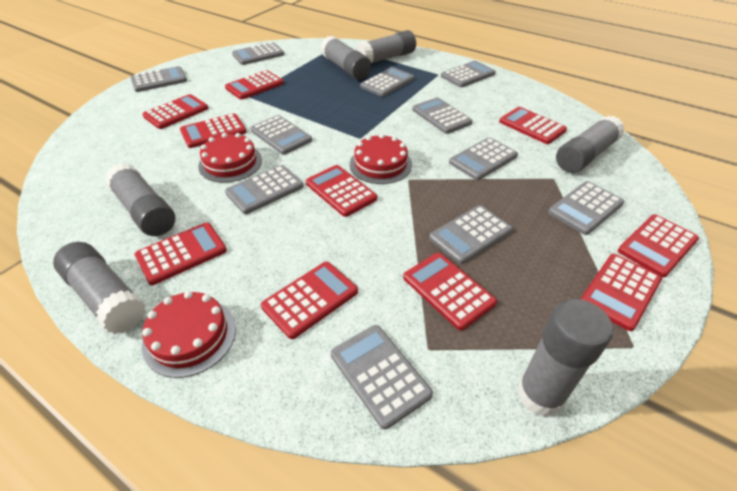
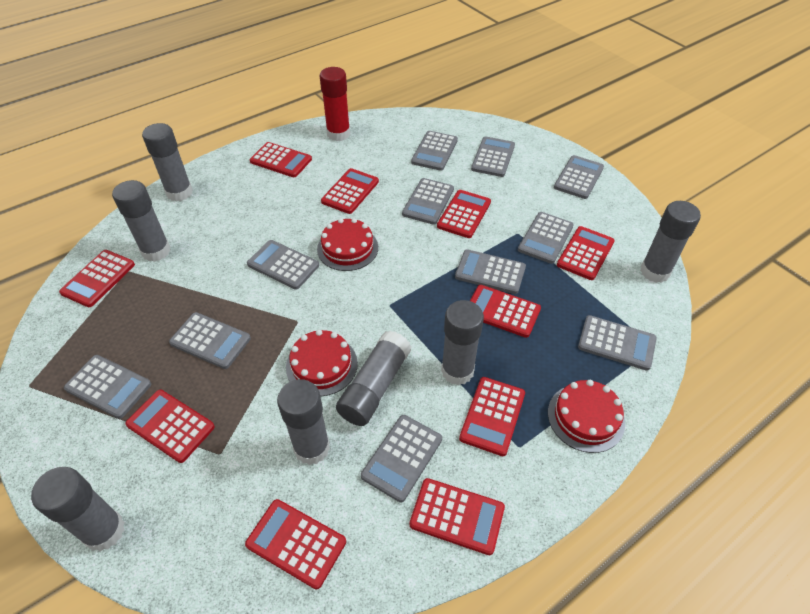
grey glue stick: [53,242,146,334] [105,163,175,236] [320,36,371,80] [355,30,416,63] [517,299,613,417] [556,115,625,173] = 6 -> [31,467,125,551] [112,180,171,262] [142,123,193,202] [277,379,330,465] [336,330,412,426] [441,300,484,385] [640,201,701,283] = 7
red glue stick: none = 0 -> [320,67,350,141] = 1

